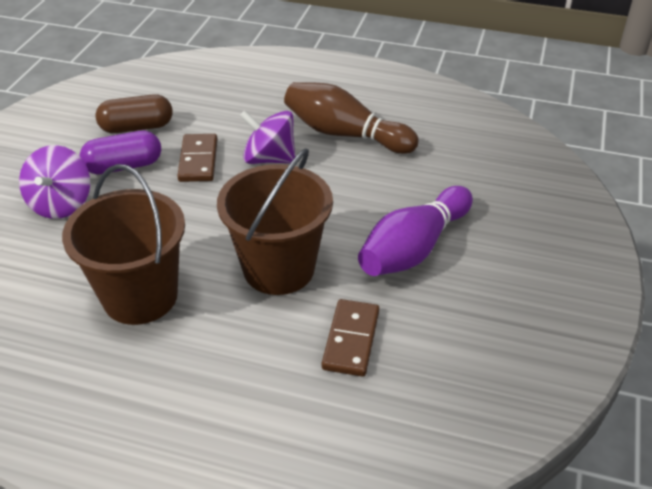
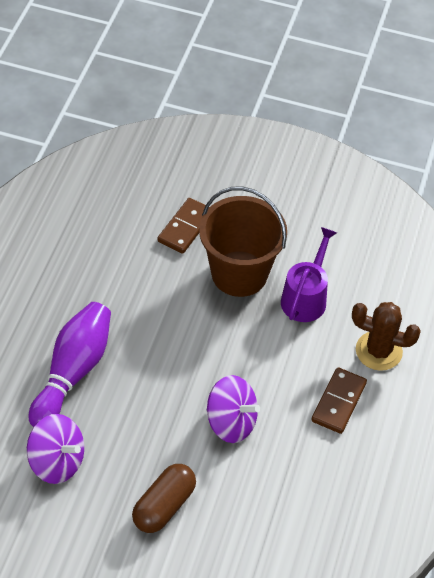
brown bowling pin: [284,82,419,154] = 1 -> none = 0
brown bucket: [62,164,185,325] [217,148,333,295] = 2 -> [199,186,287,297] = 1
brown cactus: none = 0 -> [352,302,421,371] = 1
purple capsule: [80,131,161,175] = 1 -> none = 0
purple watering can: none = 0 -> [281,227,337,322] = 1

